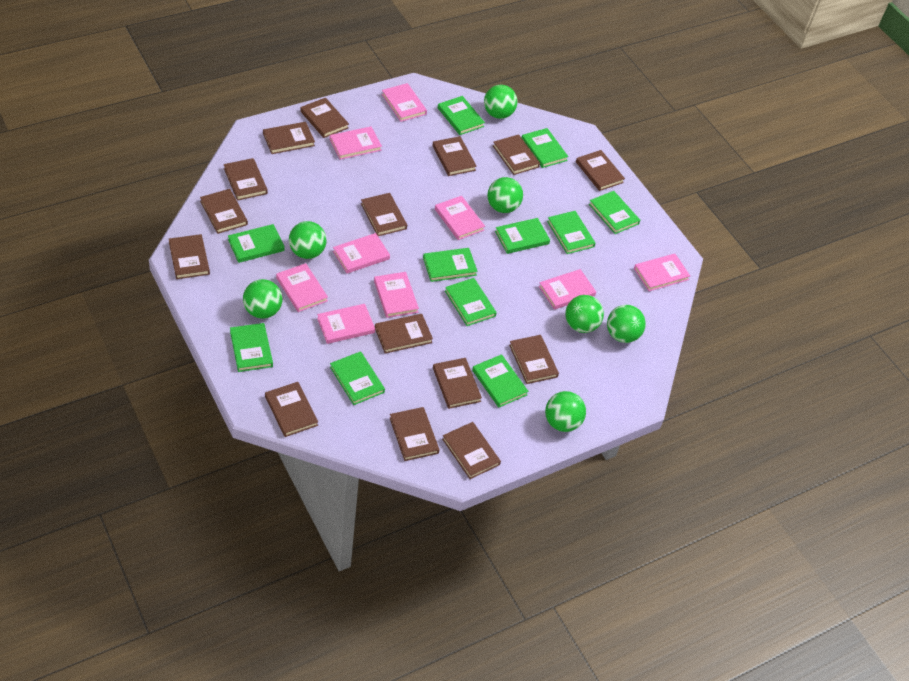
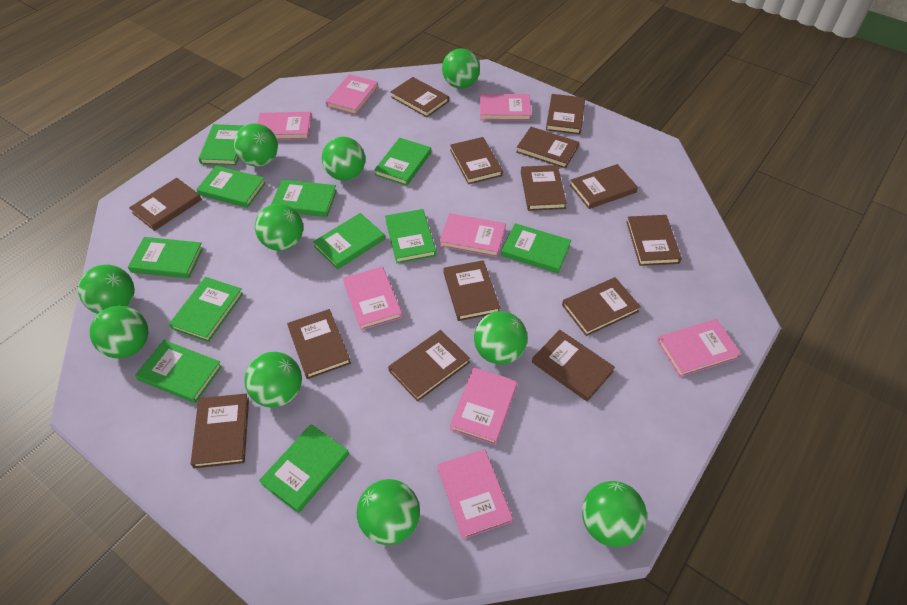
brown book: [169,234,210,279] [200,189,248,234] [224,158,268,201] [263,122,315,154] [265,382,318,437] [300,98,349,138] [361,193,407,236] [375,314,433,354] [390,407,440,461] [432,136,477,176] [433,358,482,409] [442,422,501,479] [493,134,540,175] [509,335,559,384] [576,150,625,191] = 15 -> [129,178,202,231] [191,393,249,469] [287,309,351,379] [388,330,470,402] [391,77,449,117] [443,260,500,321] [450,137,503,184] [517,127,579,169] [521,165,567,211] [532,330,615,402] [546,94,585,135] [562,277,641,336] [570,164,638,209] [627,215,682,266] = 14
green ball: [243,279,282,319] [289,221,327,259] [484,85,517,119] [487,177,523,213] [545,391,586,432] [565,295,604,333] [607,305,646,343] = 7 -> [78,264,135,314] [89,305,148,358] [234,123,278,167] [244,352,302,408] [255,204,303,251] [322,137,365,181] [357,479,420,545] [442,48,480,89] [474,311,527,364] [582,481,647,547] = 10
pink book: [276,263,328,312] [317,304,375,344] [330,126,382,160] [333,233,390,274] [374,272,419,318] [382,83,427,122] [435,196,485,240] [539,269,596,310] [634,254,690,291] = 9 -> [257,112,312,140] [326,74,378,115] [343,267,402,330] [438,449,513,539] [439,213,506,257] [450,367,518,445] [480,94,531,121] [657,319,741,377] = 8

